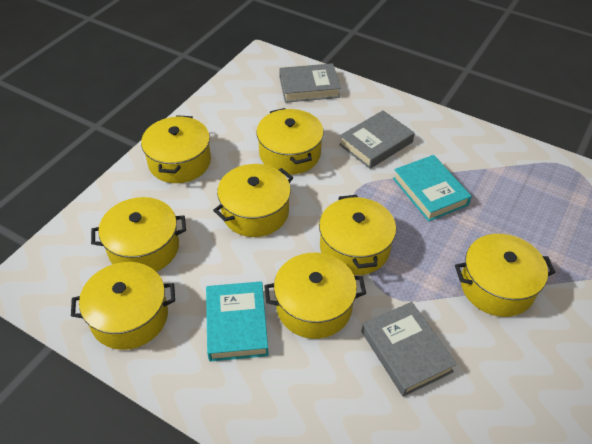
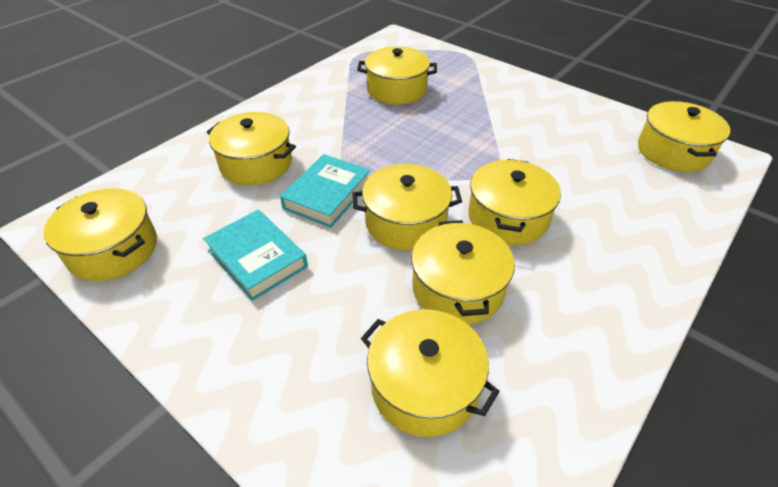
grey book: [279,63,341,103] [339,110,415,169] [362,302,457,397] = 3 -> none = 0

